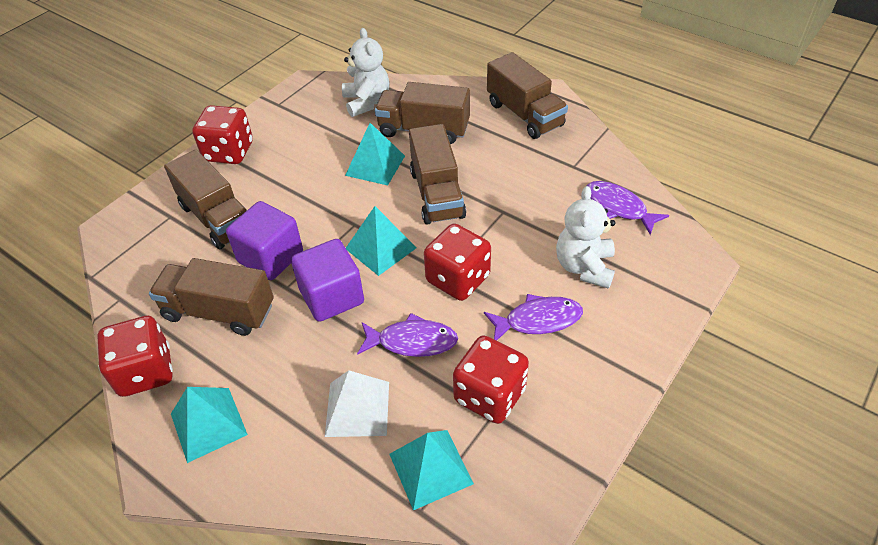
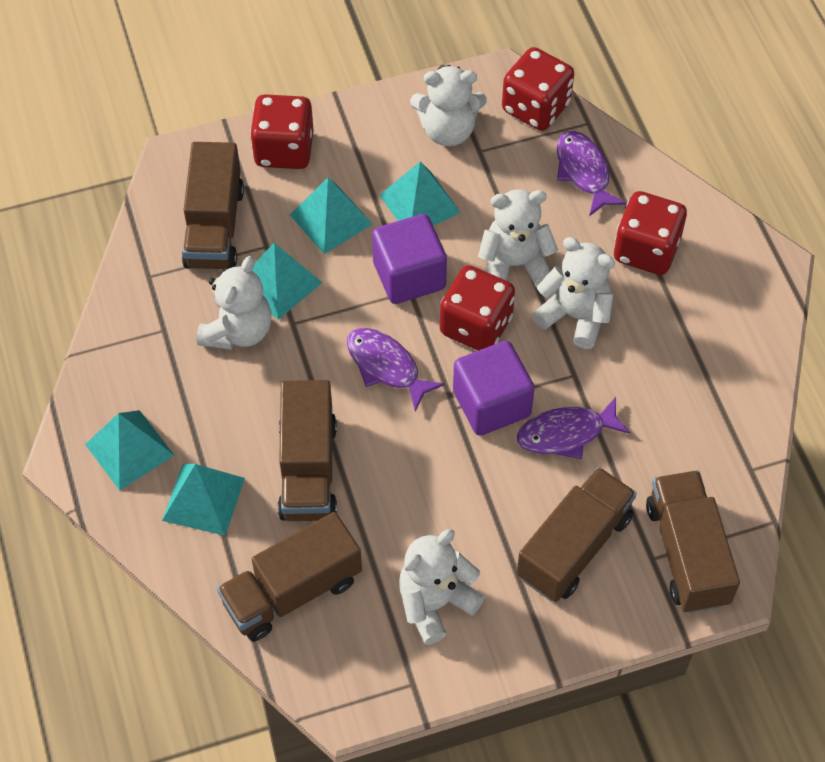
turquoise pyramid: [171,387,248,463] [345,123,405,185] [346,206,417,276] [389,430,474,510] = 4 -> [85,410,175,490] [162,464,245,536] [252,243,322,320] [290,178,373,254] [380,161,461,226] = 5
white pyramid: [325,370,389,437] = 1 -> none = 0
white teddy bear: [342,28,389,117] [556,186,615,289] = 2 -> [197,256,271,350] [399,529,484,645] [410,65,487,146] [478,189,558,287] [532,237,615,349] = 5

